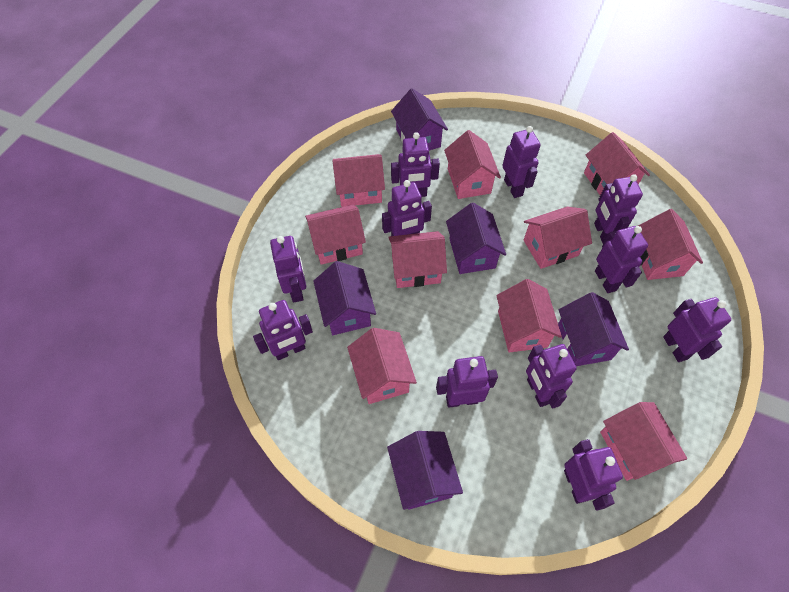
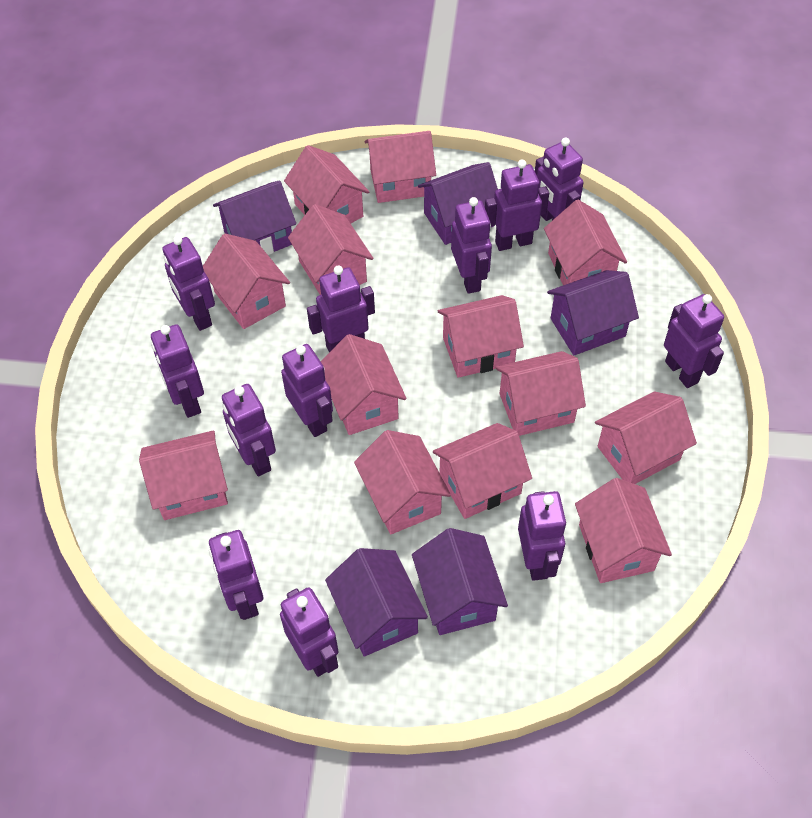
pink house: [305,205,366,265] [332,154,385,207] [347,328,417,404] [388,231,447,288] [444,130,501,199] [496,279,562,353] [524,207,592,269] [584,132,650,195] [600,402,687,481] [638,209,703,280] = 10 -> [139,431,228,520] [203,234,290,329] [284,145,369,223] [288,204,374,295] [321,334,406,435] [354,430,451,534] [365,131,436,203] [433,423,532,519] [438,295,524,378] [496,351,586,436] [544,200,627,285] [575,478,672,583] [595,391,697,484] = 13
purple robot: [253,300,313,360] [270,236,306,303] [382,180,432,236] [391,132,440,197] [436,356,498,408] [502,126,541,198] [526,344,577,409] [564,439,623,511] [594,174,643,243] [595,226,648,293] [663,297,731,362] = 11 -> [151,324,204,418] [163,236,215,331] [209,530,263,620] [222,384,276,477] [280,587,339,677] [281,344,333,437] [307,266,375,352] [451,197,492,294] [485,160,549,251] [518,491,567,581] [535,137,584,221] [664,294,724,388] = 12

